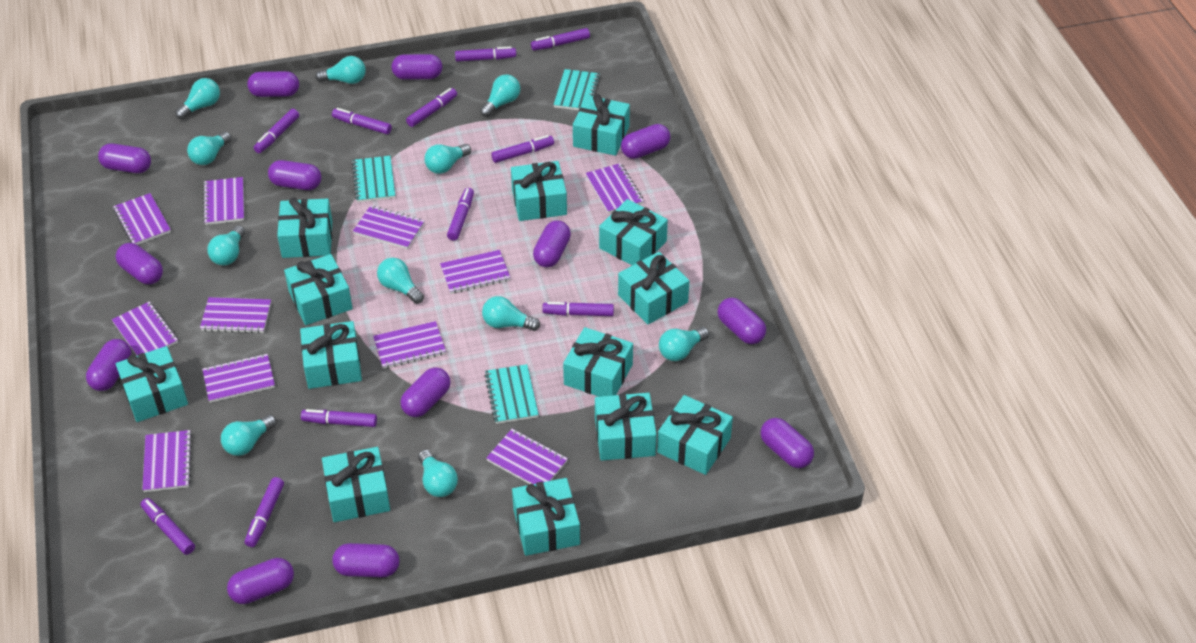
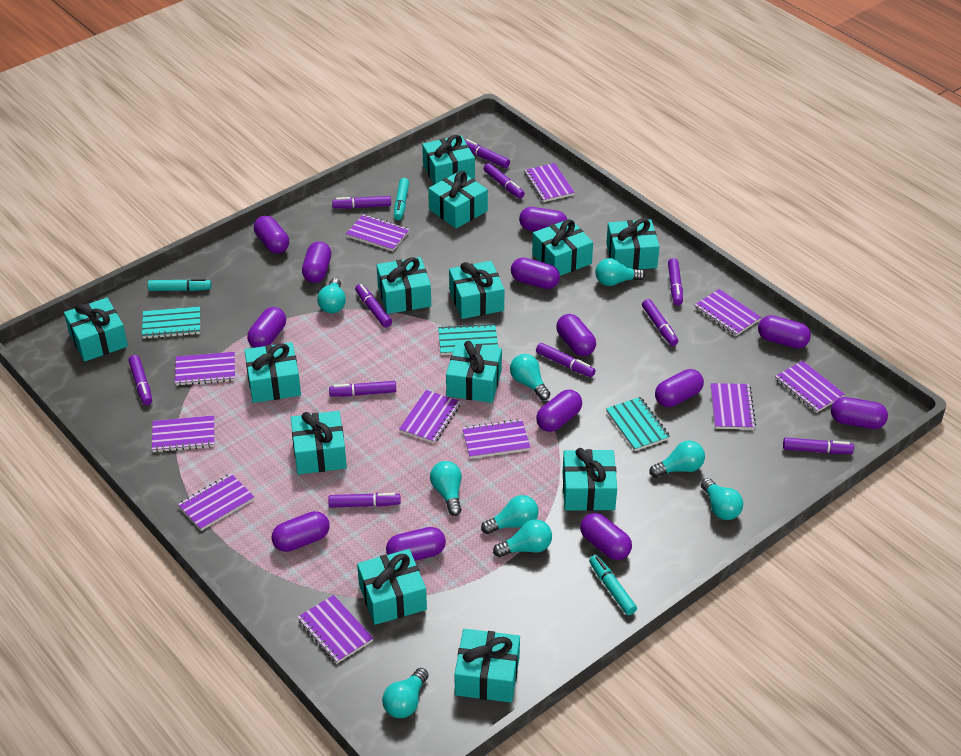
turquoise light bulb: [175,78,220,120] [187,132,232,165] [207,225,245,265] [221,415,277,456] [315,56,366,84] [377,258,424,304] [418,450,458,497] [425,144,471,174] [480,74,520,117] [482,296,540,331] [659,327,709,361] = 11 -> [317,278,346,313] [382,668,429,718] [430,461,462,516] [481,495,538,534] [493,519,552,557] [510,354,550,400] [595,258,645,286] [649,440,705,478] [701,478,743,520] = 9
turquoise marker: none = 0 -> [148,279,211,291] [394,178,409,220] [589,555,637,615] = 3

